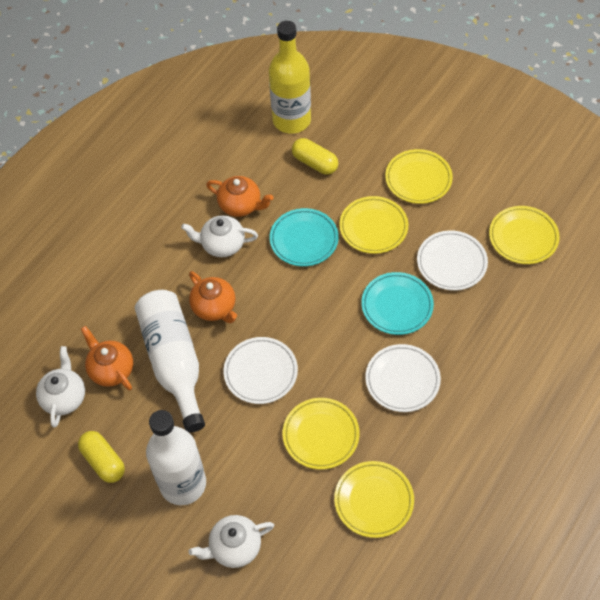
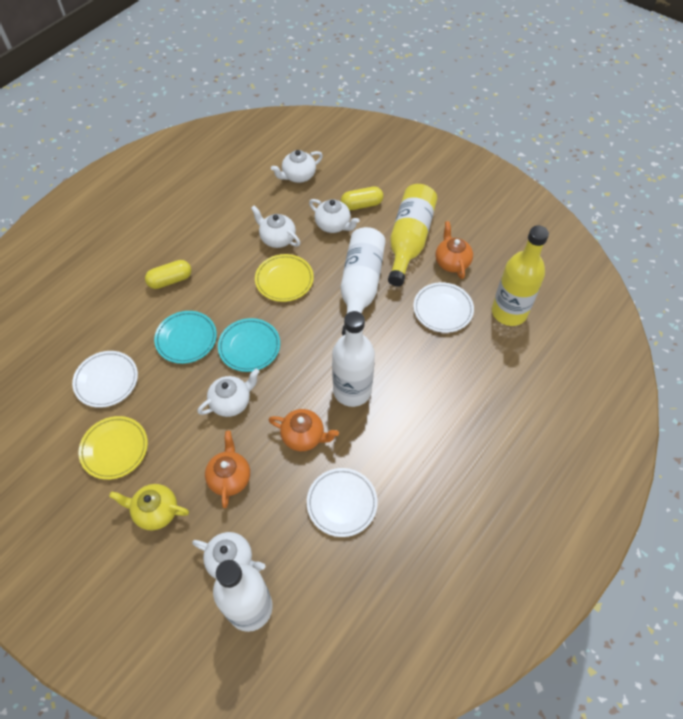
white bottle: [135,290,205,433] [146,410,206,505] = 2 -> [213,560,273,632] [332,311,375,407] [341,227,386,335] = 3
white teapot: [36,346,85,428] [181,215,258,257] [189,515,274,568] = 3 -> [192,532,265,579] [197,369,260,417] [251,206,301,248] [271,150,323,183] [309,199,360,233] = 5
yellow bottle: [269,21,311,134] = 1 -> [388,184,437,286] [492,225,549,326] = 2
yellow plate: [283,398,360,469] [334,461,414,538] [339,196,408,254] [385,149,453,204] [489,206,560,264] = 5 -> [78,416,148,480] [255,254,314,302] = 2
yellow teapot: none = 0 -> [109,484,189,530] = 1

